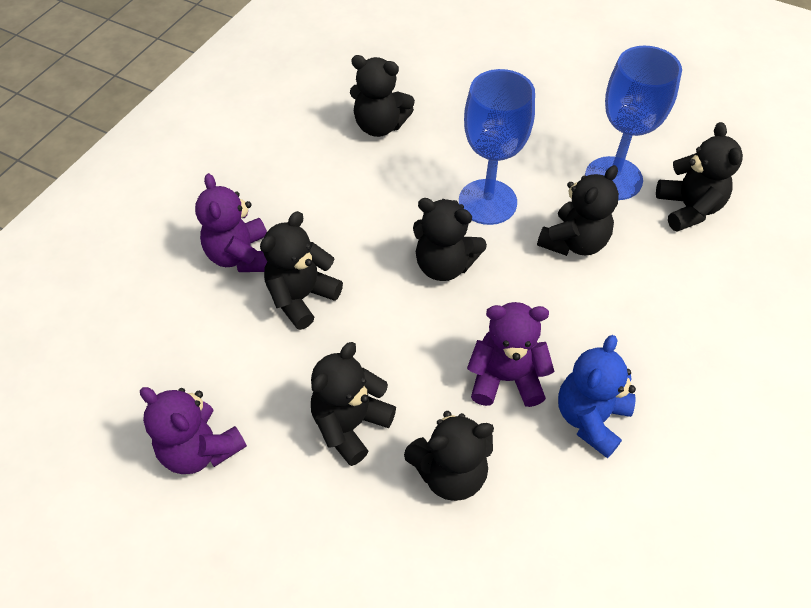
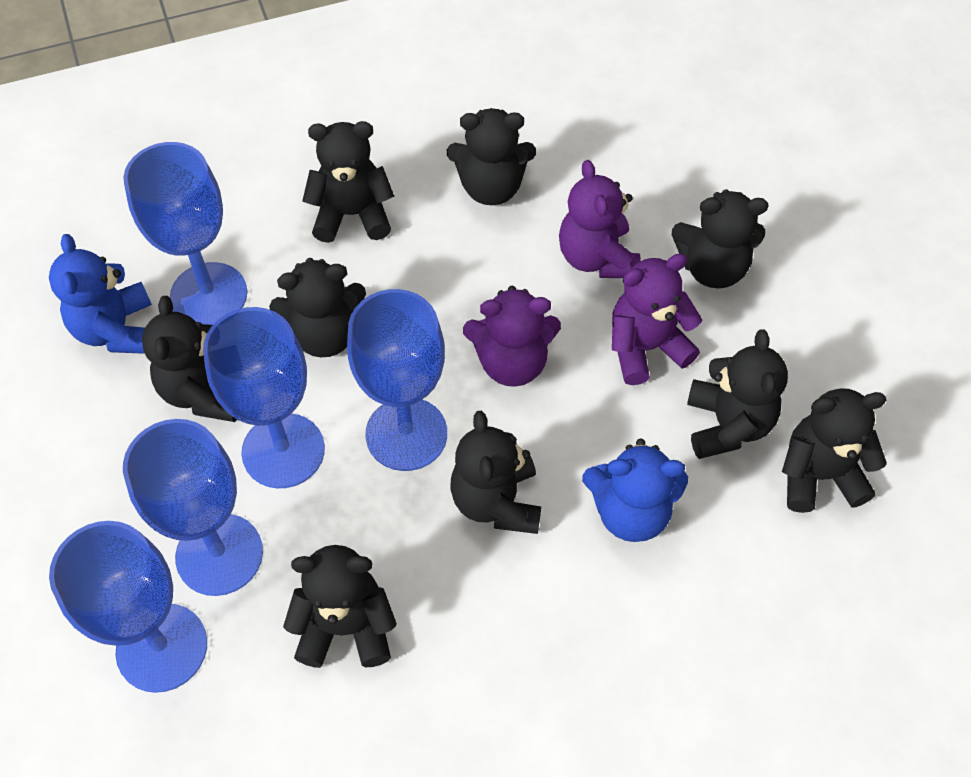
black teddy bear: [260,211,343,330] [311,342,396,466] [350,55,415,137] [404,411,494,501] [413,198,487,281] [537,165,619,256] [656,122,743,232] = 7 -> [142,296,237,422] [269,258,366,357] [283,545,397,668] [302,121,394,243] [447,108,536,205] [450,411,541,534] [672,189,768,288] [687,329,788,459] [782,388,887,513] = 9
blue goblet: [459,69,535,225] [585,46,682,200] = 2 -> [49,521,207,693] [123,142,247,325] [123,419,263,596] [203,307,325,488] [347,289,447,471] = 5
blue teddy bear: [558,335,636,458] = 1 -> [49,234,152,354] [582,438,688,542] = 2

